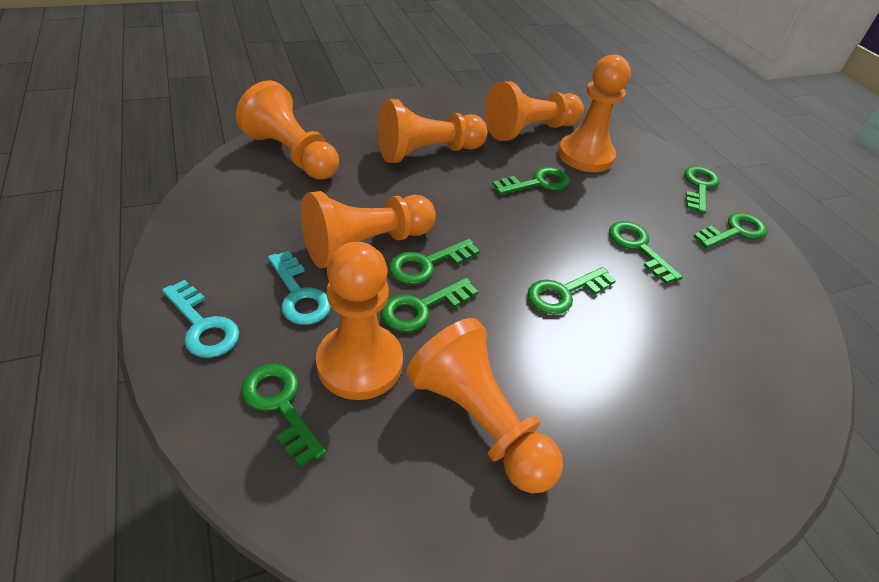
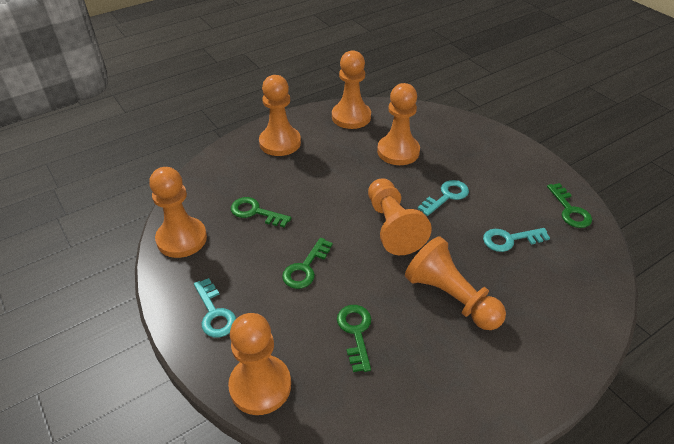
green key: [241,364,326,467] [381,277,478,332] [389,239,480,285] [492,167,570,195] [527,267,616,315] [609,221,683,284] [684,166,720,214] [693,213,768,248] = 8 -> [231,197,291,227] [282,238,333,289] [337,305,371,372] [547,183,592,228] = 4
turquoise key: [162,280,239,358] [268,251,331,325] = 2 -> [194,278,236,337] [418,180,469,216] [483,228,550,252] = 3

